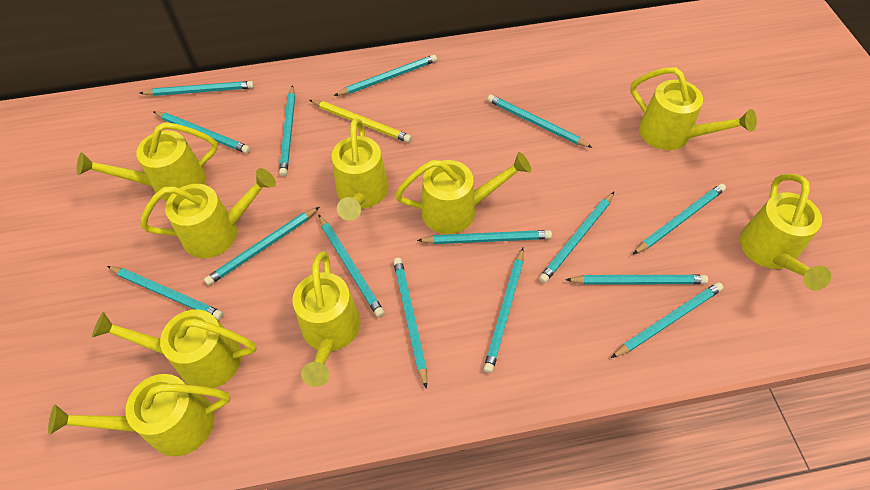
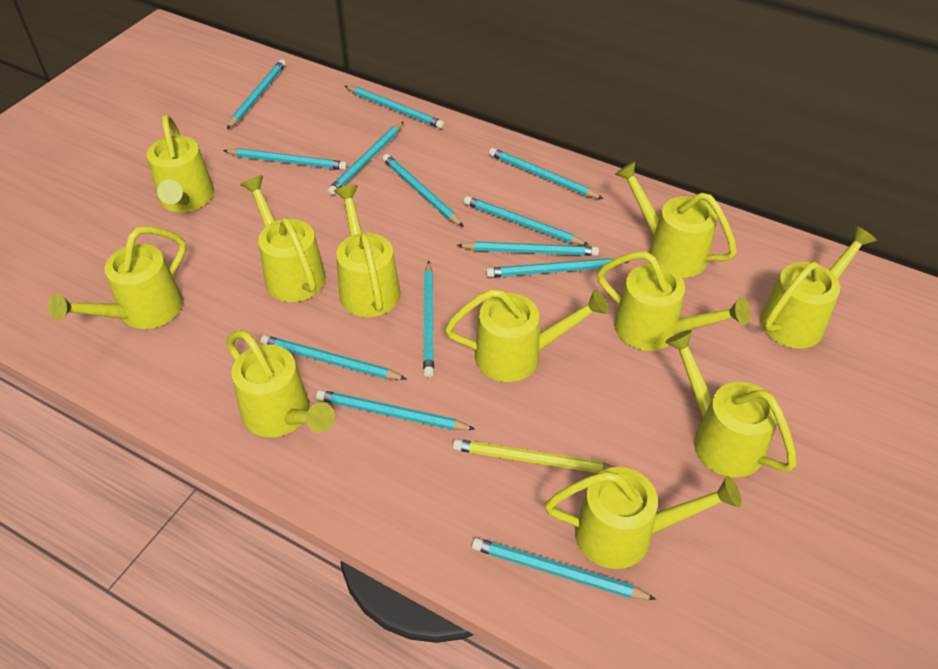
turquoise pencil: [107,266,223,320] [140,81,254,96] [153,111,250,153] [204,207,319,285] [279,85,295,177] [318,214,385,317] [334,55,437,96] [393,258,427,389] [417,230,552,244] [483,248,524,373] [487,94,593,148] [539,192,614,283] [565,275,708,285] [611,282,723,358] [633,184,726,254] = 15 -> [223,148,347,170] [227,59,286,129] [260,335,406,380] [316,390,475,430] [327,122,404,195] [345,86,444,129] [382,154,464,227] [423,261,434,378] [457,241,599,256] [464,196,589,245] [472,538,656,600] [486,258,629,277] [489,148,603,199] = 13
yellow watering can: [48,374,230,457] [77,122,218,201] [92,309,256,388] [140,168,276,258] [292,251,361,387] [332,118,389,221] [395,152,531,234] [630,67,757,150] [740,174,831,290] = 9 -> [48,226,186,329] [147,115,214,212] [227,330,335,437] [240,175,326,302] [334,185,401,317] [445,289,609,382] [545,467,742,569] [597,251,751,351] [615,161,737,278] [665,330,797,477] [760,226,877,349] = 11

